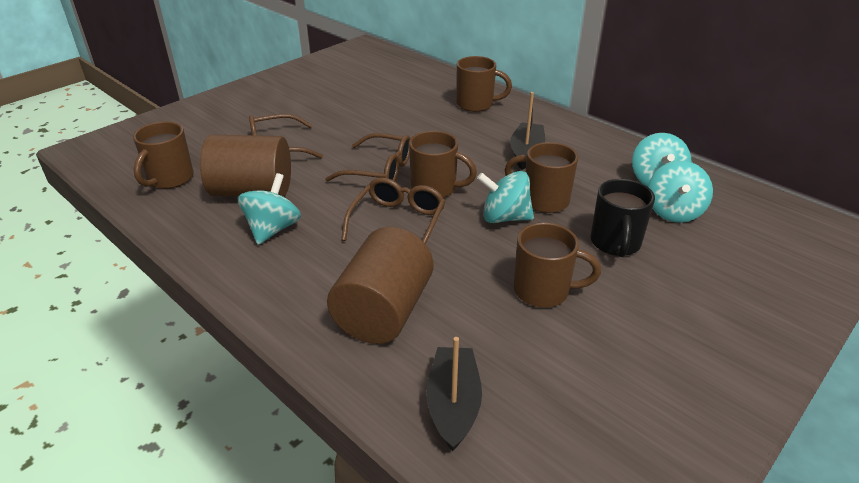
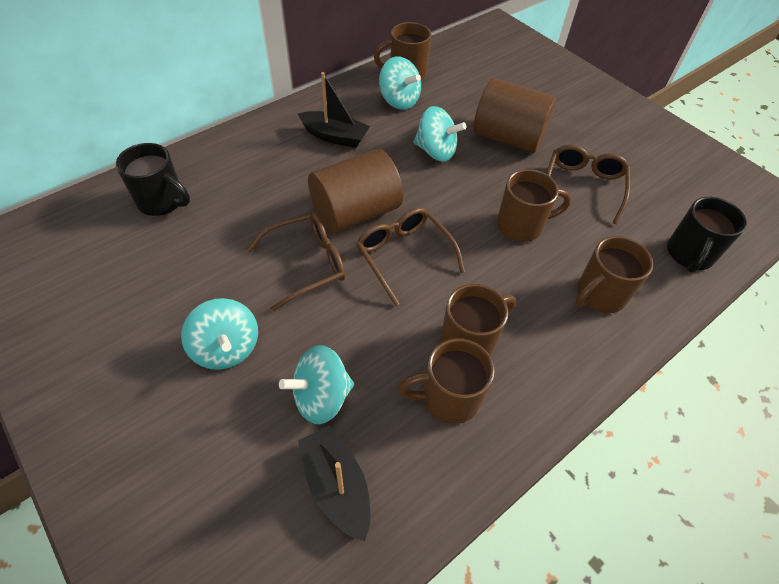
black mug: [590,179,655,257] = 1 -> [116,143,190,216] [667,197,747,273] = 2

